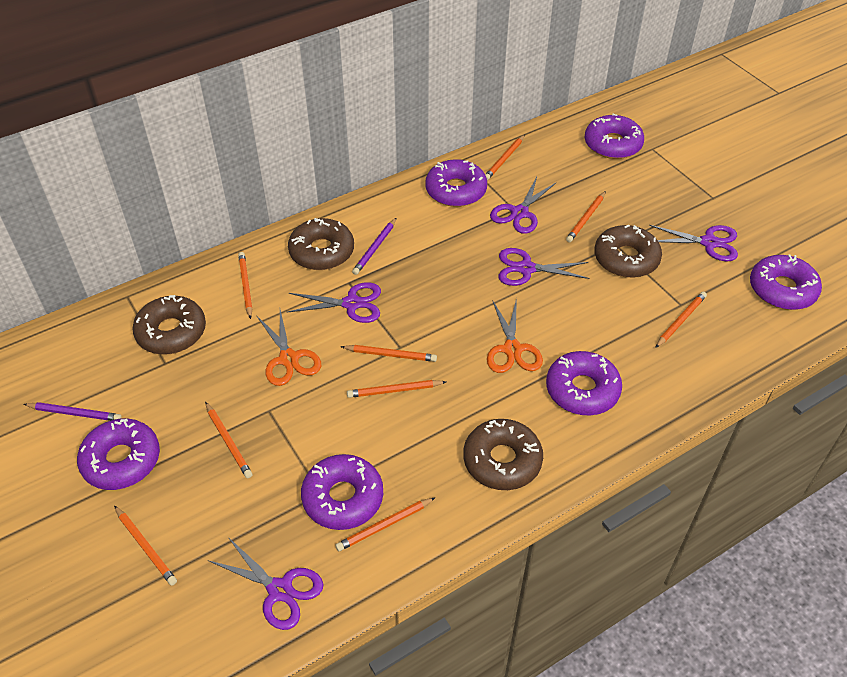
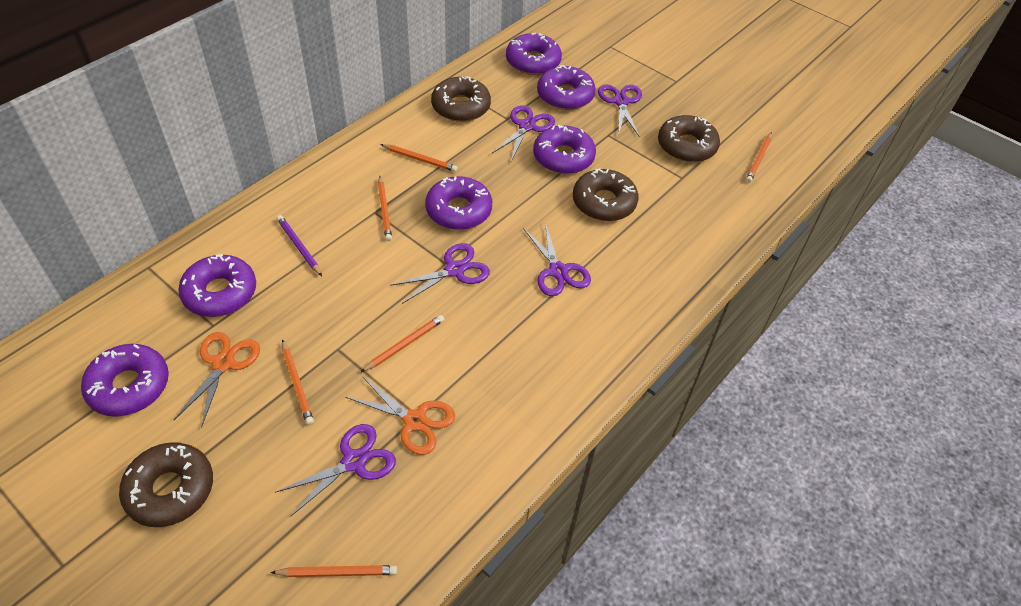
orange pencil: [114,505,177,586] [205,402,253,478] [238,252,252,319] [335,497,436,551] [341,345,437,362] [347,380,446,398] [485,135,525,180] [566,191,606,242] [655,291,707,348] = 9 -> [270,565,397,577] [282,340,314,425] [361,315,444,372] [378,176,392,241] [380,144,458,172] [746,132,772,183] = 6
purple pencil: [24,402,121,421] [352,217,397,275] = 2 -> [277,215,322,276] = 1

